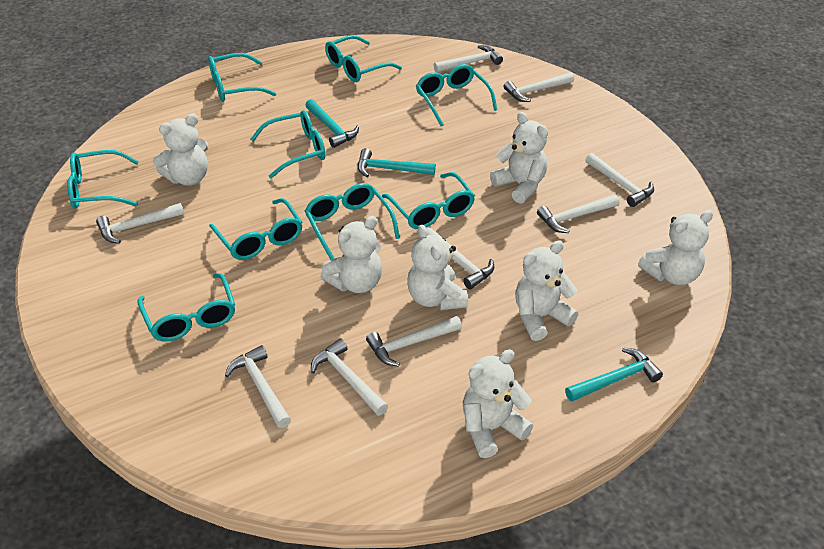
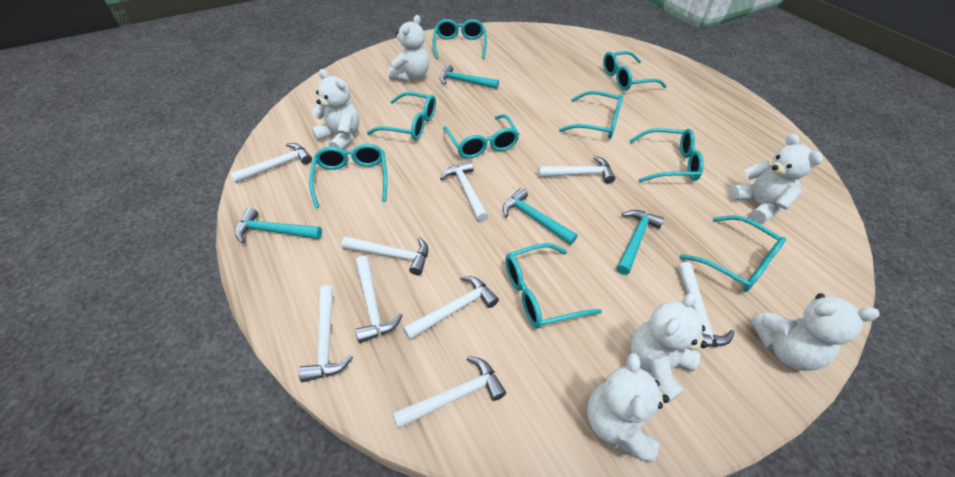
turquoise hammer: [305,99,359,148] [358,148,436,177] [565,347,663,402] = 3 -> [235,208,322,243] [440,64,499,89] [503,188,578,245] [617,210,664,275] = 4
white teddy bear: [153,113,208,186] [321,216,382,293] [407,225,468,311] [463,349,533,458] [490,112,548,204] [515,240,578,341] [638,210,713,285] = 7 -> [311,69,359,150] [389,15,429,81] [587,353,669,463] [631,292,708,403] [729,134,823,224] [751,293,880,371] = 6

